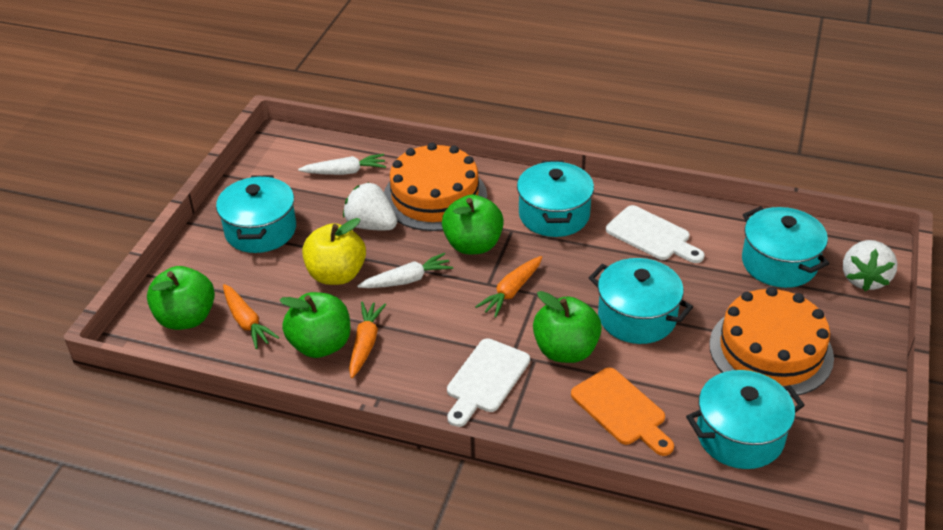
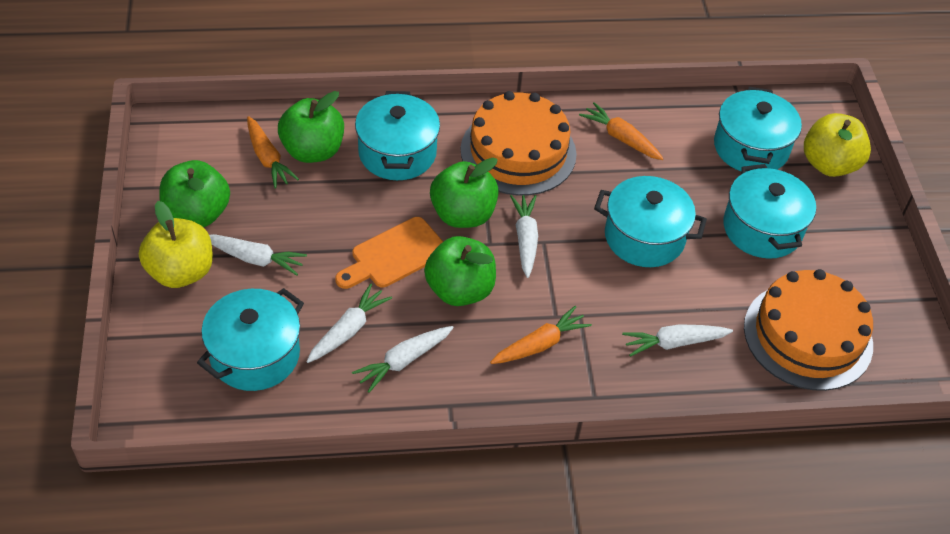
white carrot: [298,154,386,175] [357,253,453,288] = 2 -> [209,234,307,276] [306,283,392,363] [352,326,454,393] [510,195,538,278] [622,324,733,357] = 5
white cutting board: [447,338,530,427] [606,205,705,263] = 2 -> none = 0
white strawberry: [343,182,397,230] [843,240,897,291] = 2 -> none = 0
yellow apple: [302,218,366,285] = 1 -> [139,201,213,288] [804,113,871,177] = 2

